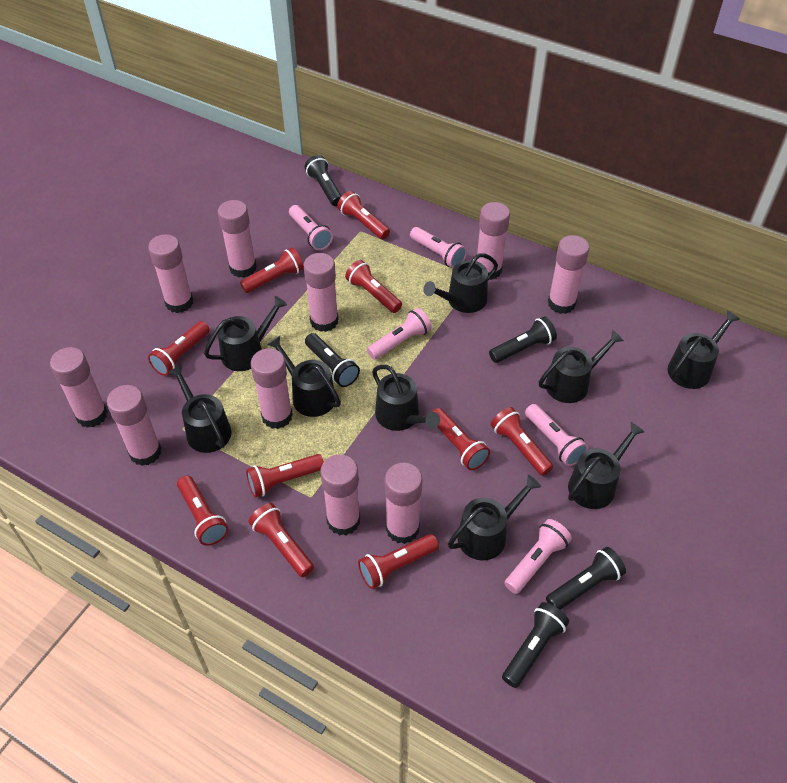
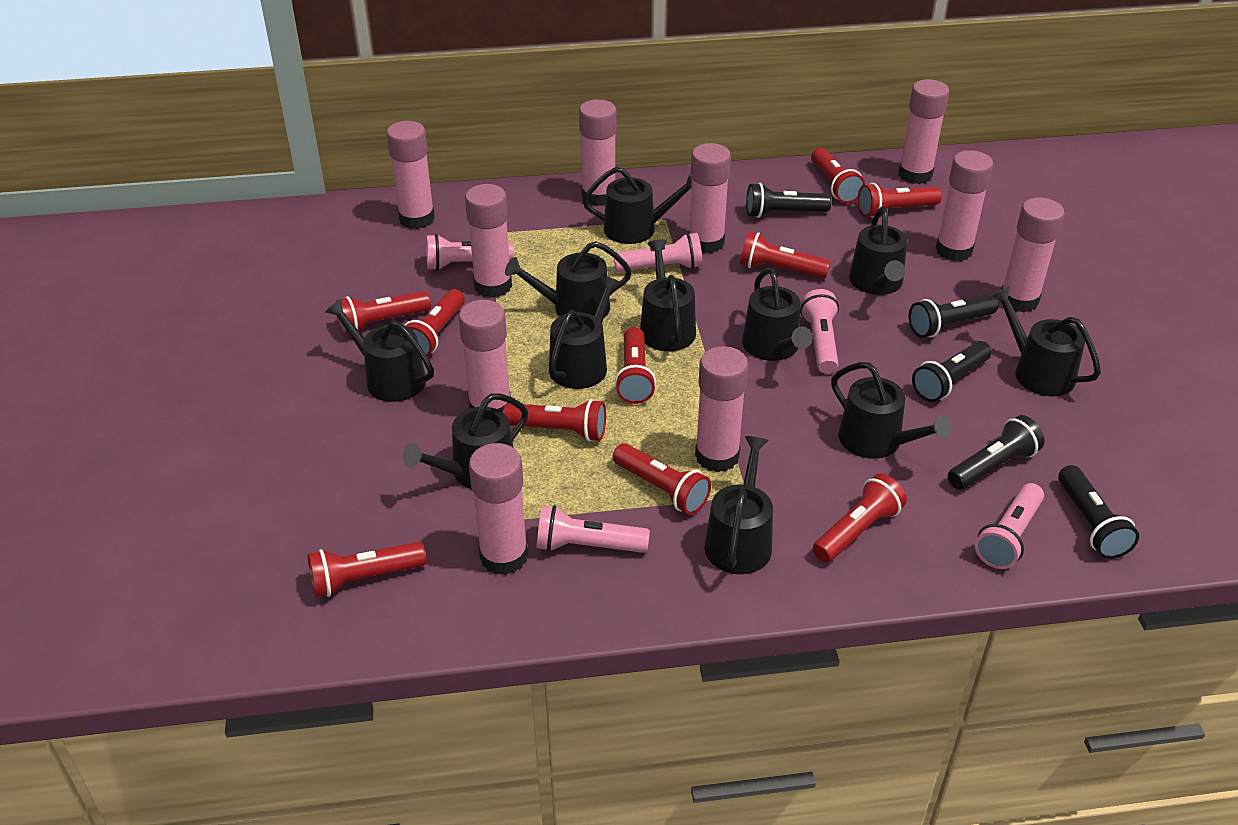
black watering can: [168,365,232,453] [204,296,287,371] [267,336,341,417] [372,365,440,431] [423,253,498,313] [448,475,541,560] [539,330,624,403] [568,422,645,509] [667,310,740,389] = 9 -> [325,299,434,402] [403,393,528,489] [505,241,632,319] [549,276,621,389] [583,167,692,244] [640,240,696,352] [704,436,773,574] [742,268,813,361] [831,362,952,459] [849,207,907,295] [991,286,1101,397] = 11

